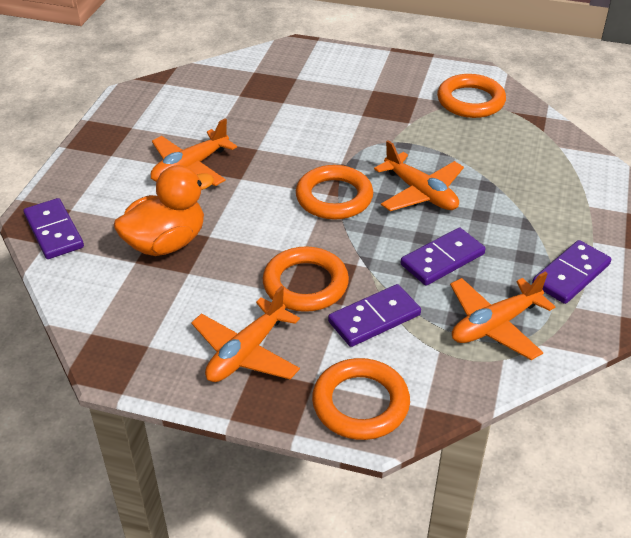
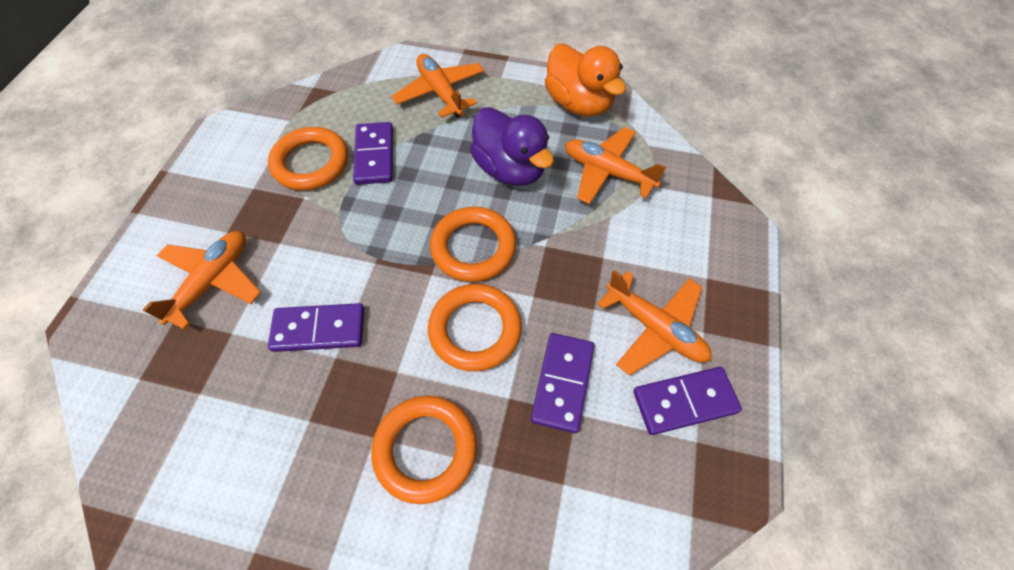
purple duck: none = 0 -> [470,107,554,186] = 1

